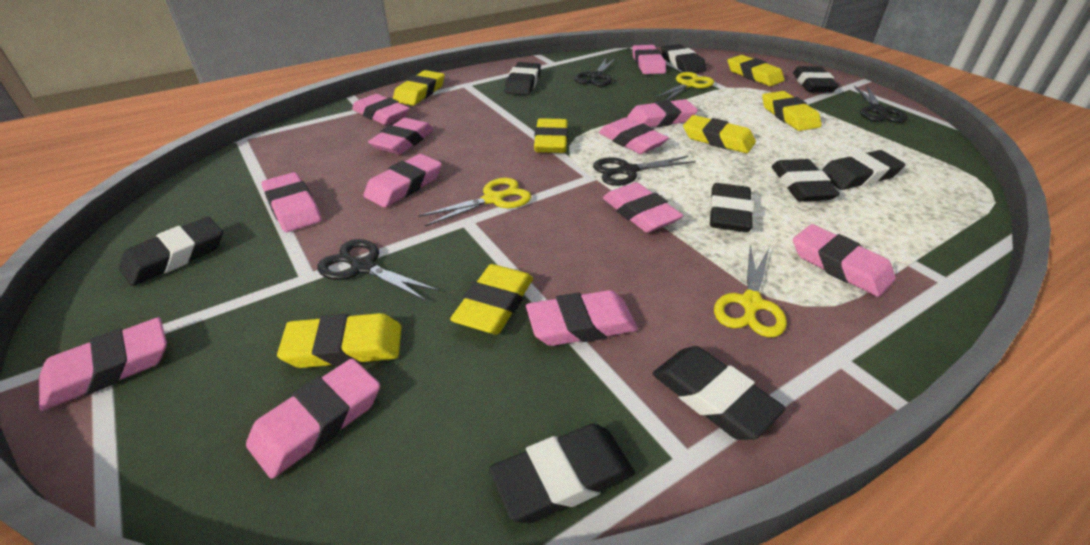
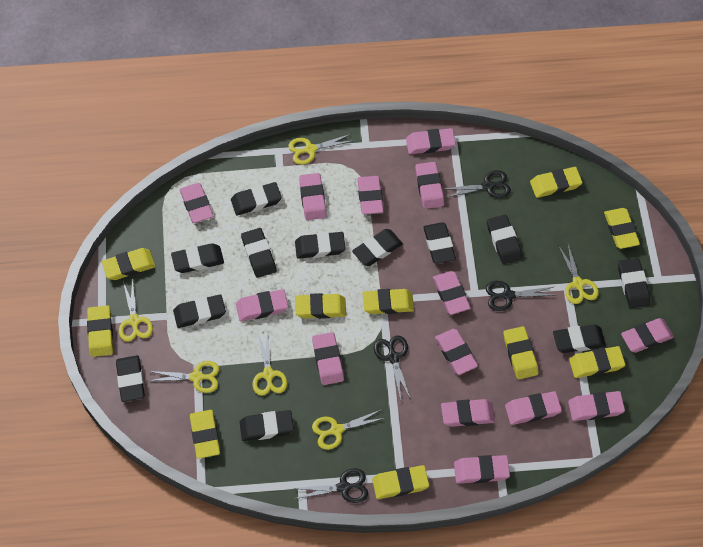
black eraser: [119,217,223,286] [489,424,635,524] [505,62,541,95] [652,346,786,440] [661,44,706,73] [709,183,754,232] [771,159,840,201] [793,66,839,93] [822,150,905,190] = 9 -> [116,355,145,402] [171,243,224,273] [173,294,226,328] [231,182,282,215] [240,410,294,441] [241,228,276,278] [295,232,346,259] [352,229,403,266] [423,222,456,264] [487,215,522,264] [553,325,606,353] [618,258,650,308] = 12
pink eraser: [39,317,167,411] [246,359,380,479] [261,172,322,232] [352,94,410,125] [364,154,442,207] [368,118,434,155] [526,290,638,346] [599,118,669,154] [603,182,683,233] [627,99,698,127] [632,45,666,74] [793,224,896,297] = 12 -> [180,183,213,223] [236,289,288,321] [299,173,327,220] [312,332,344,385] [358,176,384,214] [406,128,456,154] [415,162,444,209] [433,271,471,315] [435,329,478,375] [441,399,495,427] [454,455,510,484] [505,391,562,425] [568,391,625,421] [621,318,674,353] = 14
yellow eraser: [277,313,401,368] [393,70,445,106] [450,264,533,335] [534,118,568,153] [683,115,756,153] [727,55,785,86] [762,91,821,131] = 7 -> [87,305,113,357] [102,248,156,280] [190,410,220,459] [295,293,346,319] [363,289,414,314] [372,465,429,499] [504,326,538,379] [530,167,582,198] [569,346,625,378] [604,208,640,249] = 10
yellow scissors: [418,178,531,226] [654,72,714,100] [714,244,787,337] = 3 -> [119,278,153,342] [148,361,219,393] [252,331,287,396] [288,134,353,165] [312,409,385,450] [558,242,599,304] = 6

